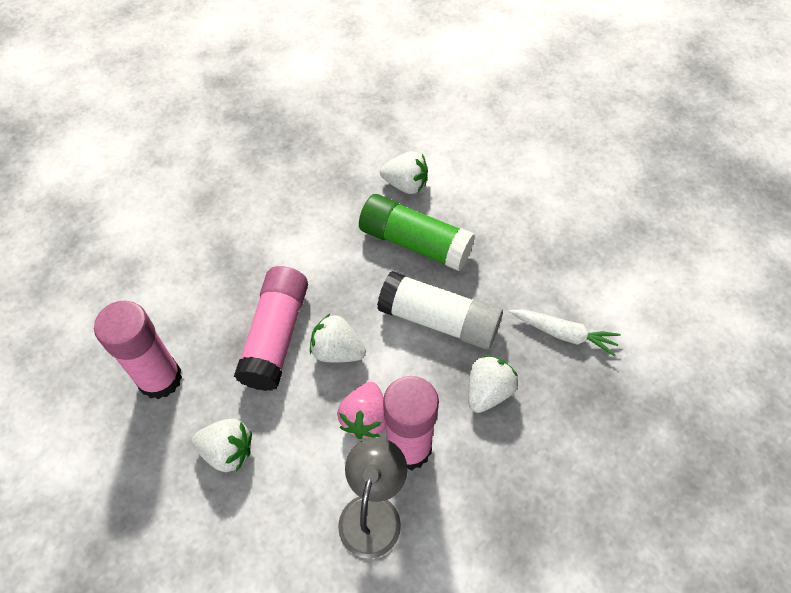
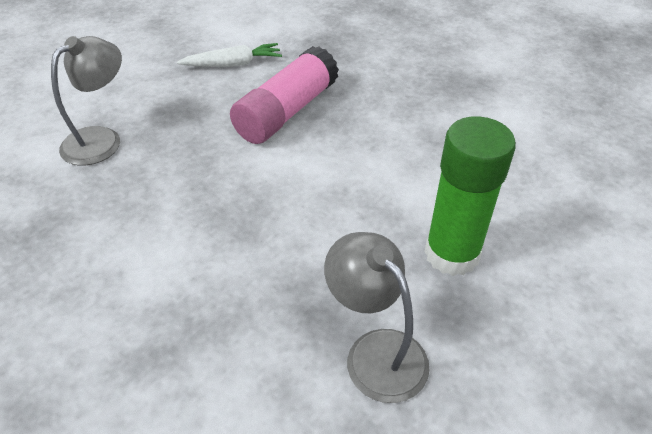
grey lamp: [338,438,408,558] = 1 -> [51,36,122,165] [324,232,429,403] = 2
pink glue stick: [94,301,182,399] [234,266,308,391] [383,376,439,470] = 3 -> [230,46,339,144] = 1
pink strawberry: [337,382,386,439] = 1 -> none = 0
white glue stick: [377,271,503,349] = 1 -> none = 0
white strawberry: [191,418,252,472] [310,313,366,362] [380,152,428,194] [468,355,518,413] = 4 -> none = 0

